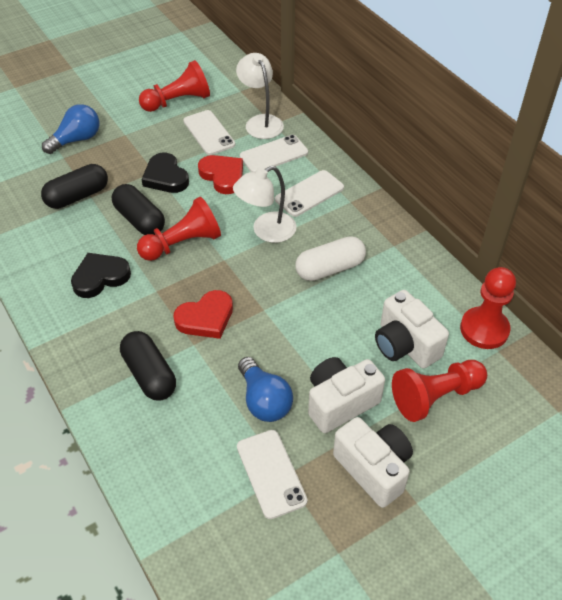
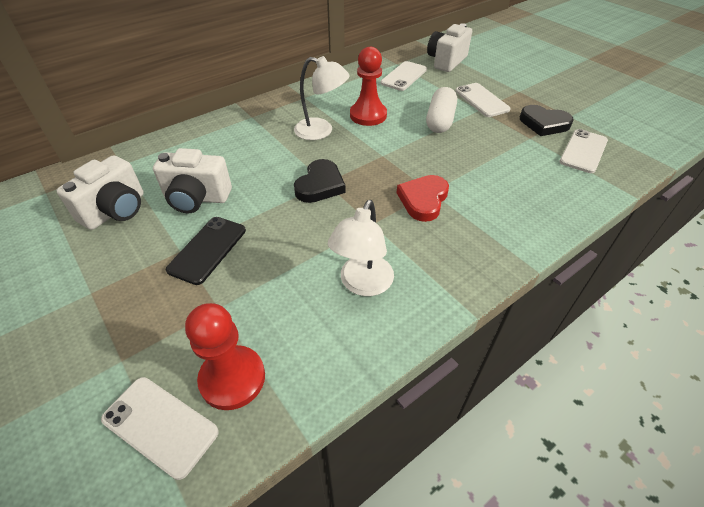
black capsule: [41,164,108,209] [112,184,165,235] [120,331,176,401] = 3 -> none = 0
black phone: none = 0 -> [166,217,246,285] = 1
blue light bulb: [42,104,99,154] [238,357,293,422] = 2 -> none = 0
red heart: [173,290,233,339] [198,155,243,194] = 2 -> [397,175,449,222] = 1
red pawn: [137,197,221,261] [139,60,210,112] [392,360,487,422] [460,267,516,349] = 4 -> [185,303,265,410] [350,47,387,126] = 2

